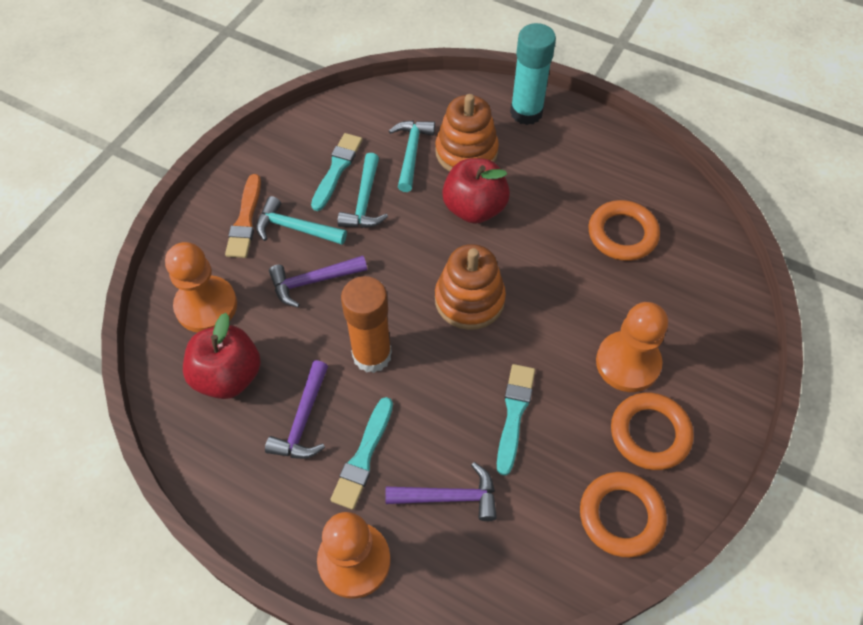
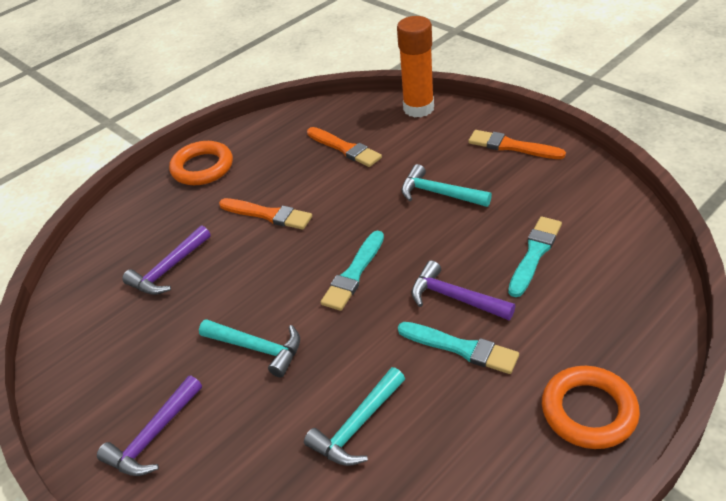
orange brush: [225,174,261,258] = 1 -> [219,198,312,230] [307,127,382,167] [468,130,566,159] = 3
orange pawn: [165,242,237,333] [317,512,391,599] [596,302,668,392] = 3 -> none = 0
orange ring: [580,472,667,557] [588,200,660,261] [611,393,694,470] = 3 -> [169,141,233,185] [542,366,640,449] = 2
orange stacking toy: [435,94,499,172] [435,244,506,330] = 2 -> none = 0
red apple: [183,313,261,399] [442,158,510,224] = 2 -> none = 0
turquoise glue stick: [510,23,556,125] = 1 -> none = 0

